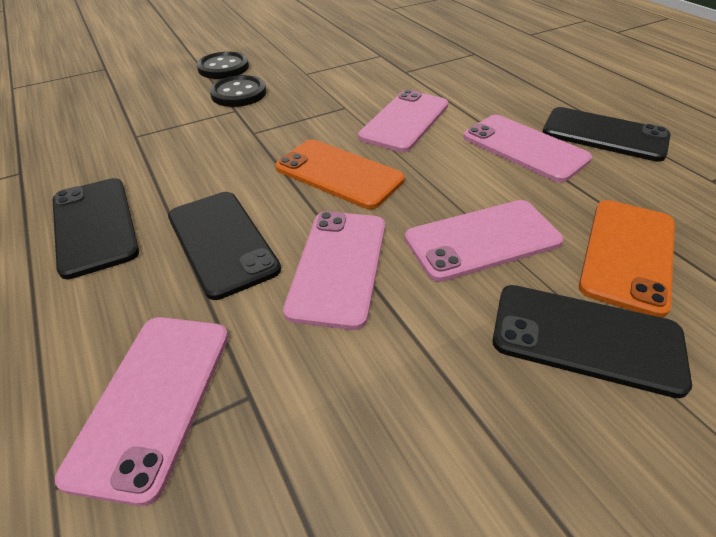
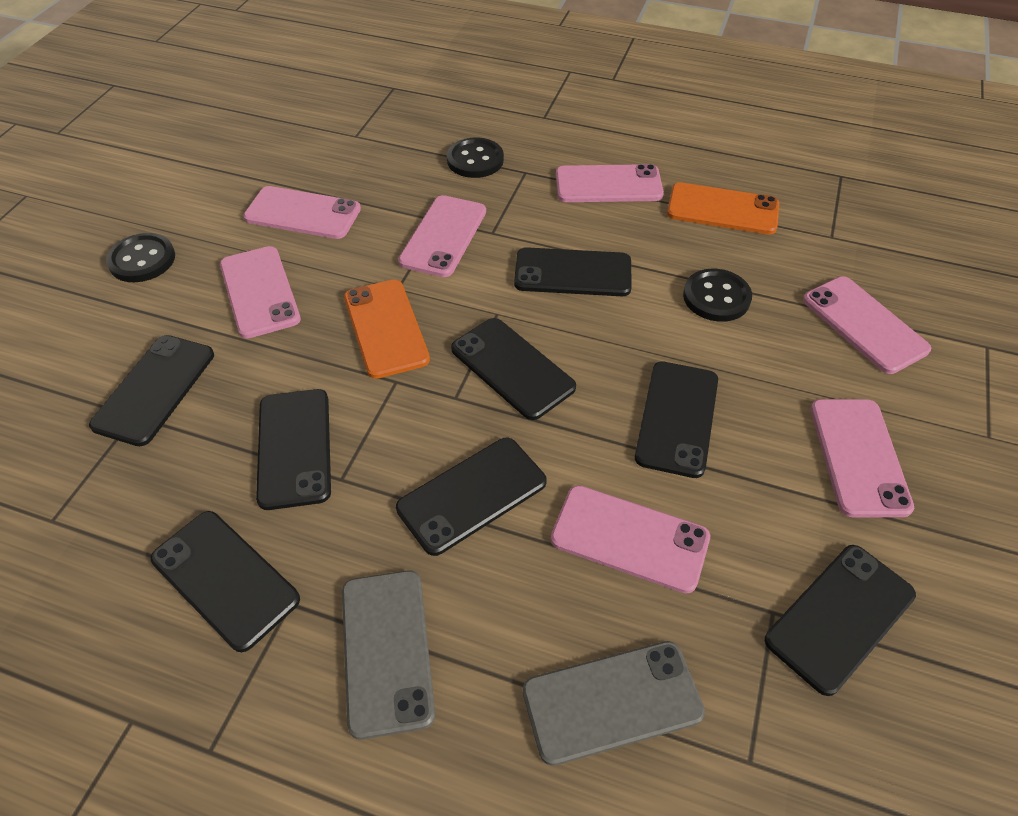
black button: [197,52,249,79] [209,75,267,107] = 2 -> [106,233,175,282] [447,137,504,178] [683,269,752,322] = 3
black phone: [53,178,139,279] [168,192,281,300] [493,285,692,398] [542,107,671,162] = 4 -> [89,335,214,446] [151,511,300,652] [256,389,331,510] [396,438,547,556] [451,318,576,420] [514,247,632,296] [635,361,718,478] [765,545,916,696] = 8
grey phone: none = 0 -> [342,570,435,740] [523,641,705,766] = 2
pink phone: [55,317,229,506] [283,211,385,330] [358,89,448,152] [405,200,563,282] [463,115,592,183] = 5 -> [220,246,301,338] [243,186,361,239] [398,195,486,277] [551,485,710,594] [556,164,664,202] [803,276,931,374] [811,399,914,517] = 7

